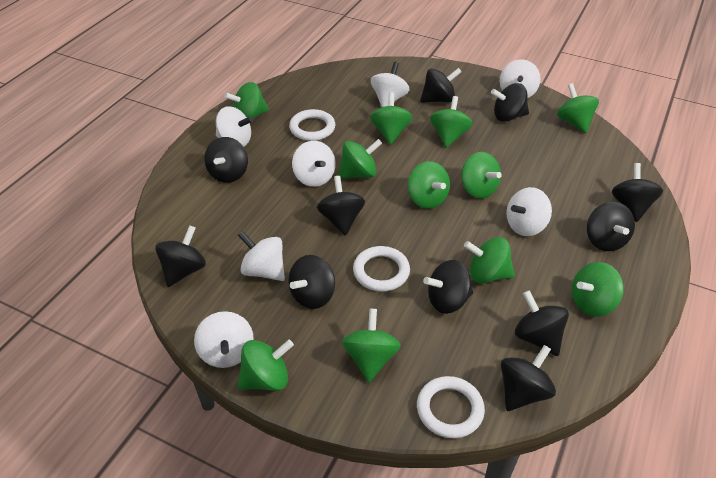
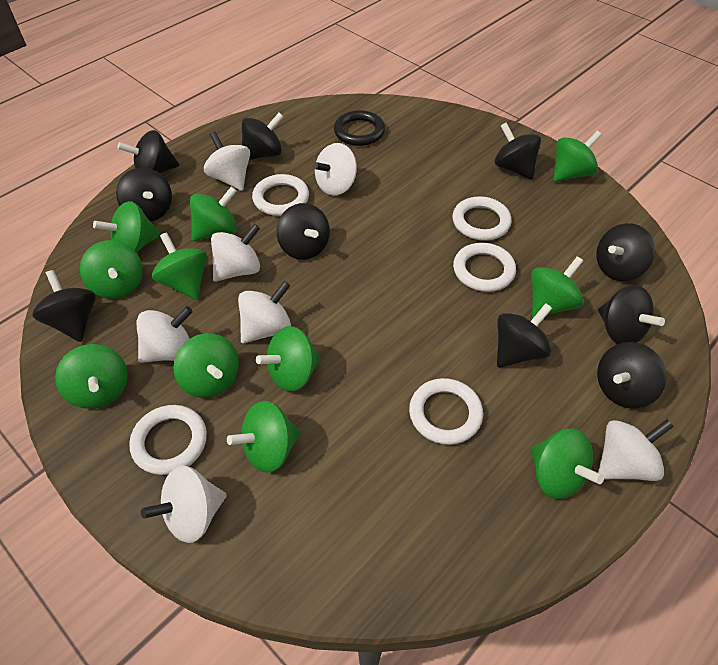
black ring: none = 0 -> [334,110,385,146] = 1
black spinning top: [155,225,206,287] [204,137,248,183] [288,255,335,309] [317,176,365,236] [420,68,462,103] [423,260,473,314] [491,83,529,122] [501,345,556,411] [515,290,569,356] [587,202,635,251] [612,163,663,222] = 11 -> [32,270,96,342] [116,168,172,222] [117,130,179,173] [242,113,284,160] [277,203,330,260] [494,122,541,180] [497,303,552,367] [596,223,655,281] [597,342,667,408] [598,285,665,344] = 10
white ring: [289,109,335,141] [353,246,410,292] [417,376,485,438] = 3 -> [129,405,207,475] [252,174,309,216] [409,378,483,445] [453,196,511,241] [453,243,516,292] = 5

